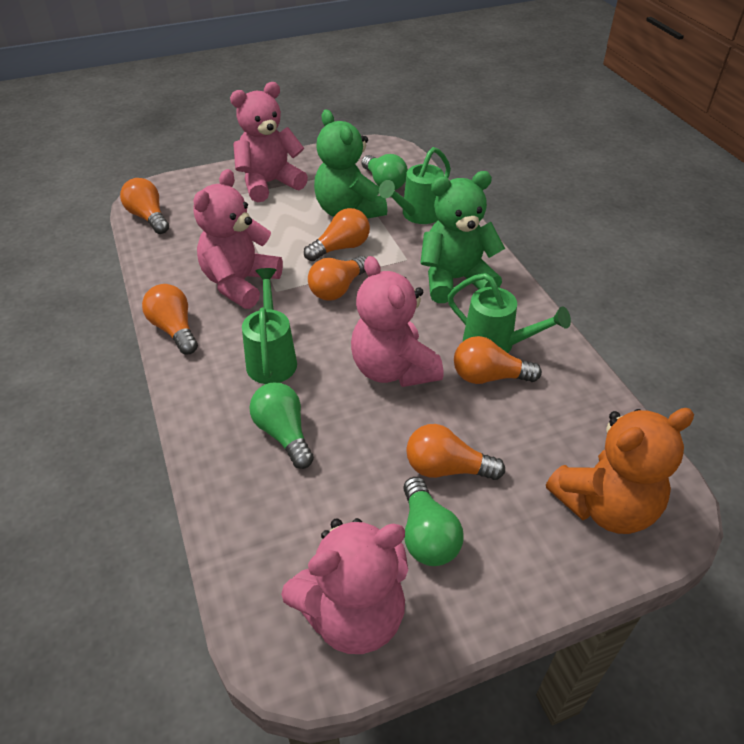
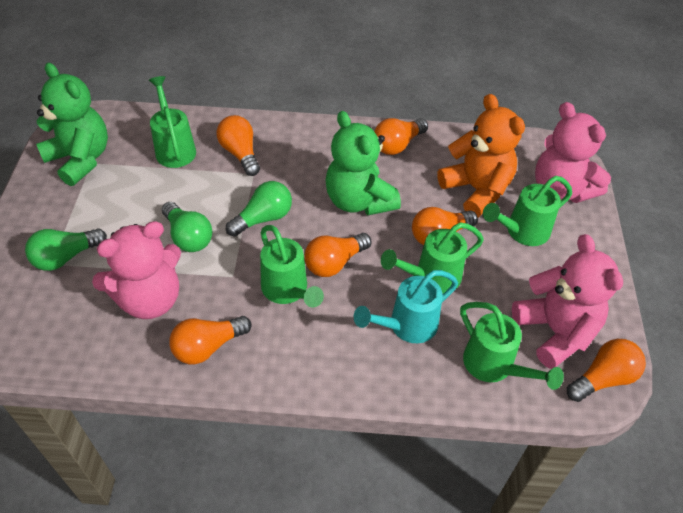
green watering can: [242,268,297,384] [379,147,451,224] [448,273,571,353] = 3 -> [149,76,196,168] [260,225,324,307] [381,222,484,294] [460,302,564,390] [483,176,572,246] = 5
pink teddy bear: [193,169,283,309] [230,82,308,202] [281,518,408,654] [351,256,443,387] = 4 -> [92,221,181,319] [512,234,623,369] [535,102,611,203] = 3
turquoise watering can: none = 0 -> [354,270,458,343] = 1

